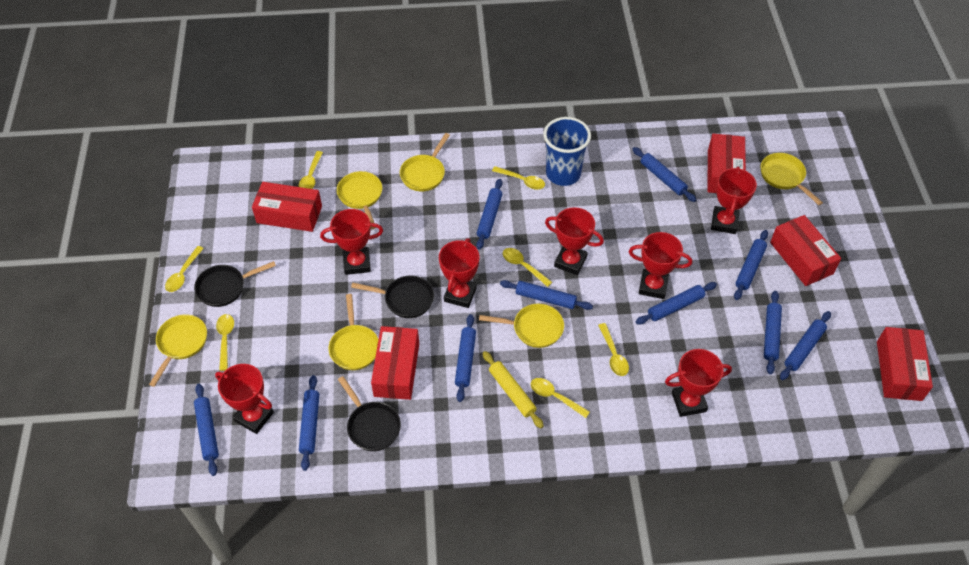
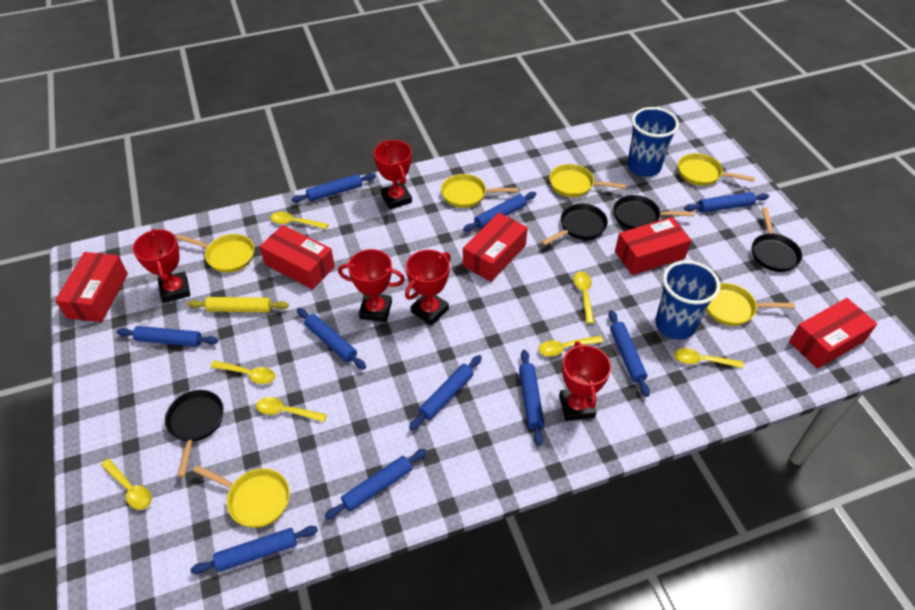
black pan: [194,261,276,307] [338,376,401,451] [351,275,434,318] = 3 -> [165,390,224,477] [541,204,608,246] [613,195,694,229] [752,207,802,272] = 4
blue cup: [543,117,591,186] = 1 -> [627,107,679,177] [655,260,720,340] = 2
red trophy: [215,364,274,434] [320,209,383,275] [439,238,479,308] [545,207,604,275] [629,232,692,299] [665,349,732,417] [711,167,757,234] = 7 -> [133,229,191,303] [338,249,405,322] [374,140,412,210] [405,250,451,325] [559,341,611,421] = 5

